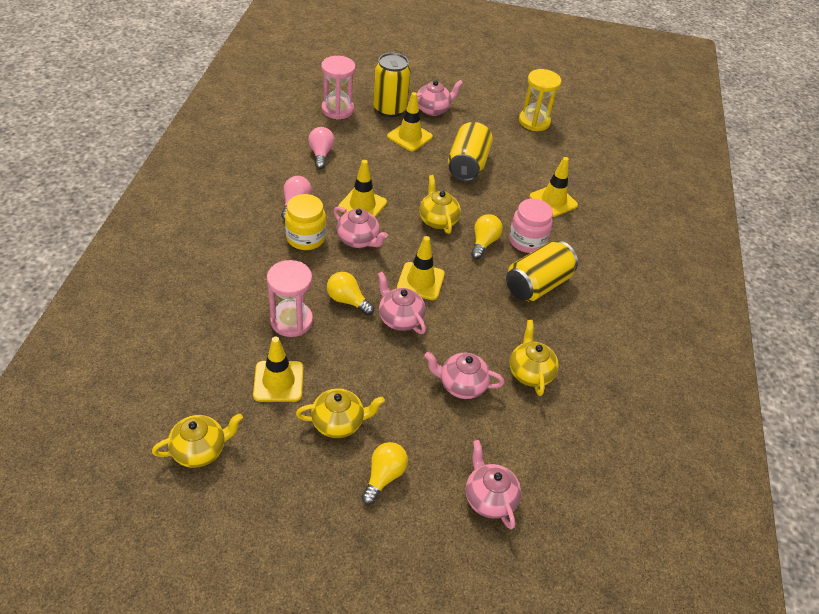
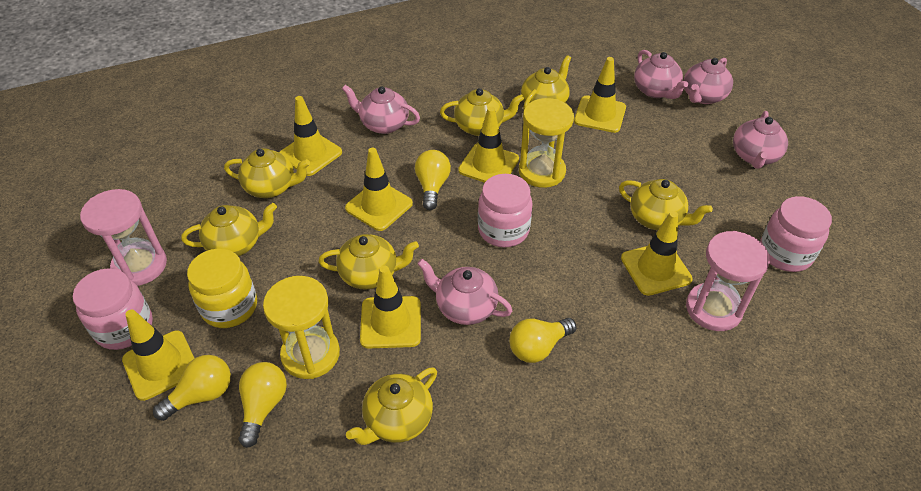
pink jar: [509,199,553,253] = 1 -> [73,268,153,350] [478,174,533,247] [760,196,832,272] = 3
pink light bulb: [281,176,312,220] [308,127,334,169] = 2 -> none = 0
yellow can: [373,53,411,117] [448,122,493,181] [506,241,578,302] = 3 -> none = 0
yellow hourglass: [519,69,561,131] = 1 -> [263,276,340,379] [519,98,574,188] = 2
yellow light bulb: [327,272,374,315] [361,442,408,505] [471,214,503,259] = 3 -> [153,355,231,421] [238,362,287,448] [415,150,451,210] [509,318,577,363] = 4
yellow teapot: [152,413,243,468] [296,388,385,438] [419,175,461,234] [509,320,559,396] = 4 -> [181,203,277,256] [224,148,310,198] [318,234,419,290] [346,367,437,445] [440,88,524,136] [521,55,571,110] [619,179,713,230] = 7
yellow traffic cone: [253,337,303,402] [338,160,387,217] [387,92,433,151] [397,236,445,300] [530,157,578,217] = 5 -> [122,309,195,401] [279,96,342,176] [345,148,413,231] [360,266,421,349] [458,107,519,183] [574,57,626,133] [621,211,693,296] = 7

